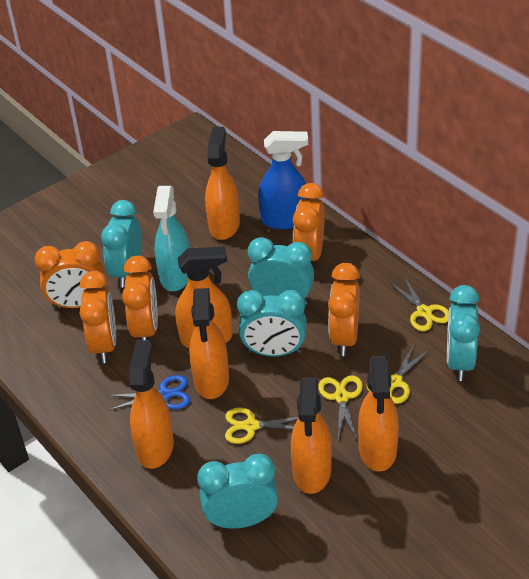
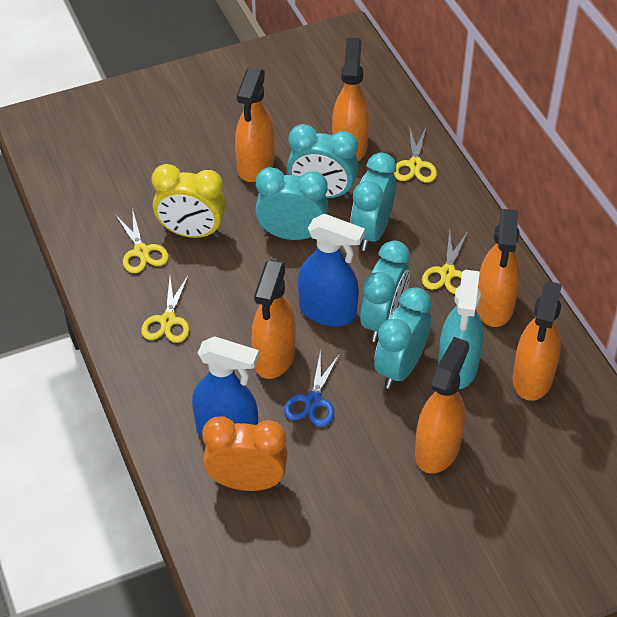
blue spray bottle: [258,131,309,229] = 1 -> [192,336,259,438] [298,214,365,326] = 2
orange clock: [35,241,104,308] [79,271,116,363] [122,256,158,340] [293,183,325,261] [328,263,360,356] = 5 -> [202,416,288,491] = 1
yellow clock: none = 0 -> [152,164,226,238] = 1

